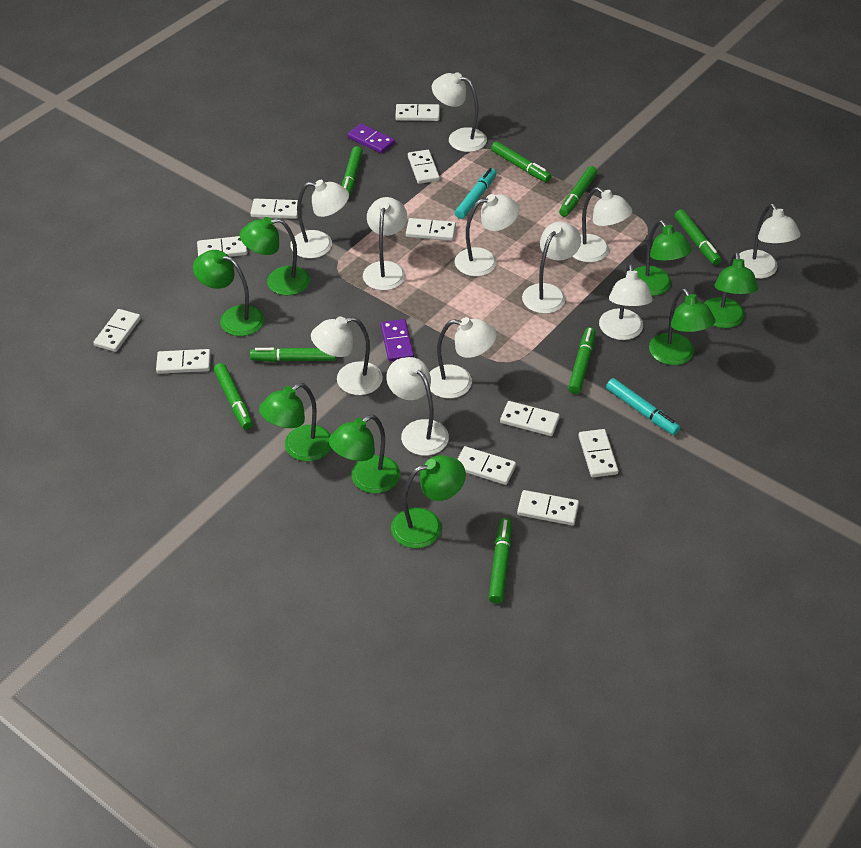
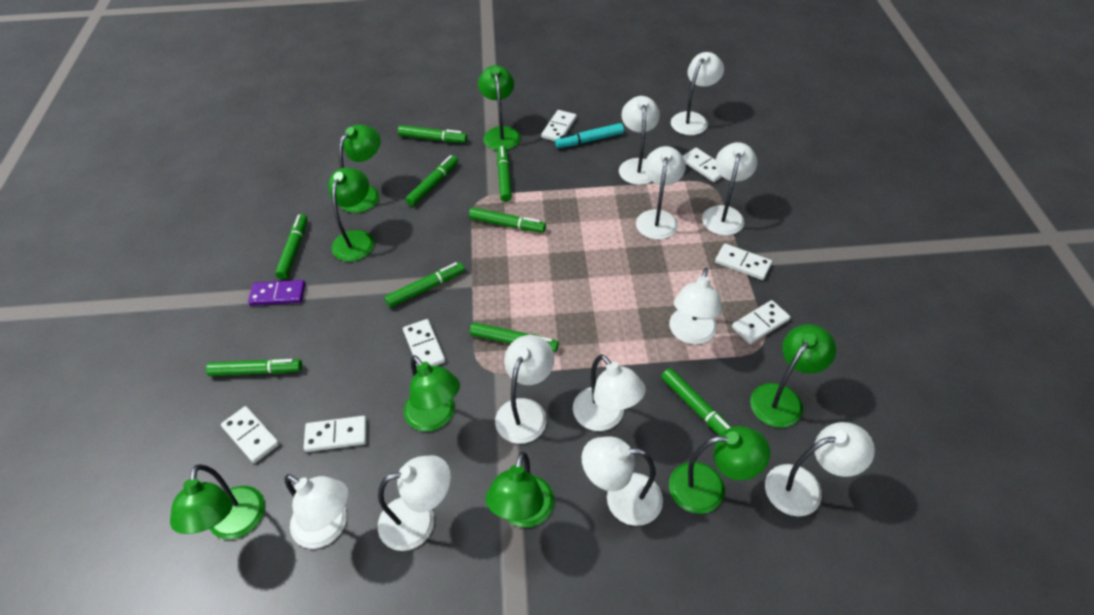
green marker: [214,363,253,430] [250,347,336,362] [342,146,363,198] [489,518,512,603] [491,141,551,183] [559,166,597,217] [568,327,596,394] [675,209,721,265] = 8 -> [206,359,302,376] [275,214,308,279] [385,262,465,308] [398,125,467,143] [405,155,458,206] [469,207,546,233] [470,322,559,352] [497,146,512,202] [661,368,731,435] = 9
purple domino: [347,124,395,154] [381,319,414,362] = 2 -> [248,280,305,306] = 1
turquoise marker: [455,168,496,219] [606,378,680,435] = 2 -> [555,123,624,148] = 1
white domino: [93,309,141,352] [156,349,211,374] [197,236,248,257] [250,199,298,219] [395,104,440,121] [406,218,456,241] [408,150,440,184] [457,446,516,485] [500,401,560,436] [517,490,579,526] [578,429,619,477] = 11 -> [221,406,279,463] [304,416,367,452] [403,319,446,366] [541,110,577,141] [683,148,722,182] [715,243,772,280] [732,300,790,344] = 7

